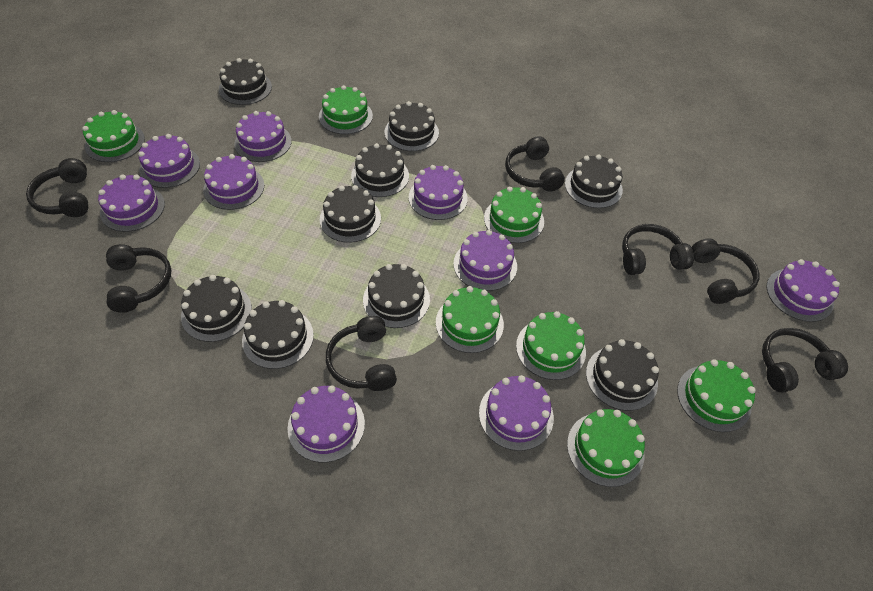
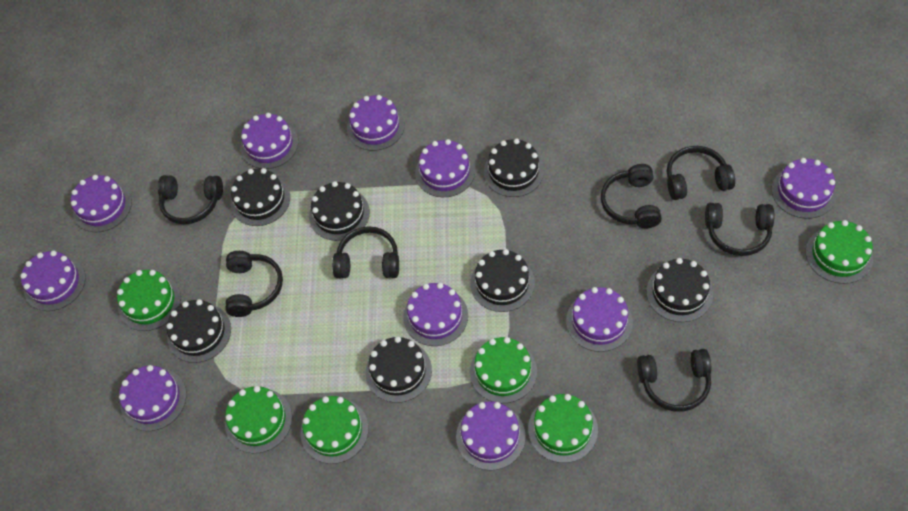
black cake: [181,275,252,342] [219,58,272,105] [242,300,314,369] [320,185,381,243] [351,143,409,197] [363,264,430,328] [385,101,439,151] [565,154,623,208] [586,339,659,411] = 9 -> [166,299,231,363] [231,168,290,226] [309,181,370,241] [366,336,432,403] [470,249,535,312] [484,138,544,197] [646,258,713,322] = 7
green cake: [82,110,145,162] [319,85,373,134] [436,286,504,353] [484,186,544,243] [516,311,586,380] [567,409,645,487] [677,359,756,432] = 7 -> [117,270,181,331] [225,386,292,453] [300,396,369,464] [470,337,537,403] [528,394,598,463] [806,220,873,284] = 6
purple cake: [98,175,165,232] [138,134,200,188] [203,154,264,210] [234,111,292,162] [287,385,365,462] [409,165,468,220] [453,230,517,291] [479,375,554,451] [766,259,840,322] = 9 -> [20,251,86,311] [71,175,132,232] [119,365,187,431] [241,113,298,169] [347,95,405,151] [403,283,468,346] [415,139,475,197] [456,401,526,470] [566,287,633,352] [772,158,836,219] = 10

